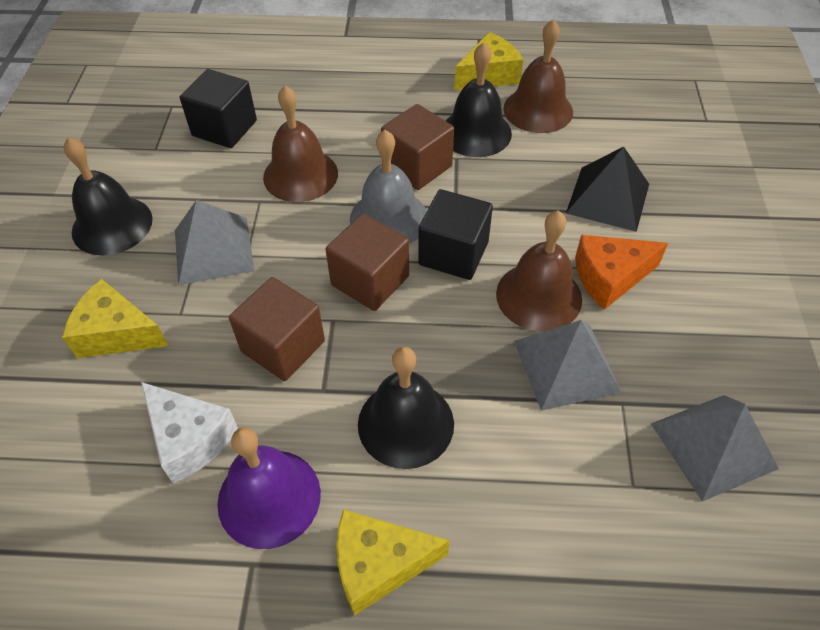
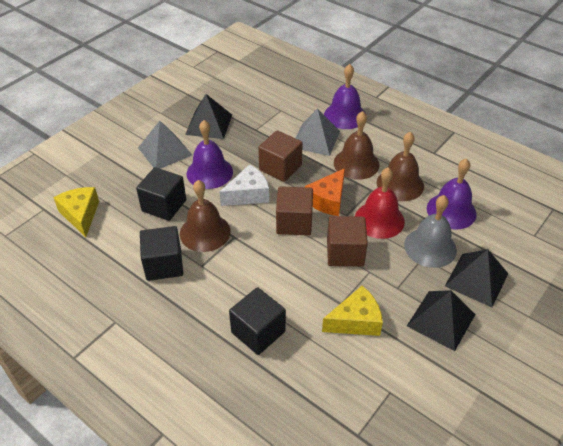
black bell: [64,137,153,255] [358,347,454,469] [445,42,512,157] = 3 -> none = 0
black cube: [180,69,257,148] [418,189,493,280] = 2 -> [136,167,186,221] [140,226,183,281] [229,287,286,355] = 3
black pyramid: [566,147,649,232] = 1 -> [185,94,232,139] [407,290,476,351] [445,249,509,307] = 3
grey pyramid: [175,200,254,285] [514,320,622,411] [651,395,779,502] = 3 -> [138,121,192,169] [296,108,340,156] = 2
purple bell: [217,427,321,549] = 1 -> [186,120,233,189] [324,64,366,129] [427,158,477,229] = 3
red bell: none = 0 -> [355,167,405,239] = 1
yellow cheese: [62,279,168,358] [336,510,450,616] [454,32,523,90] = 3 -> [53,187,99,237] [322,286,383,336] = 2

